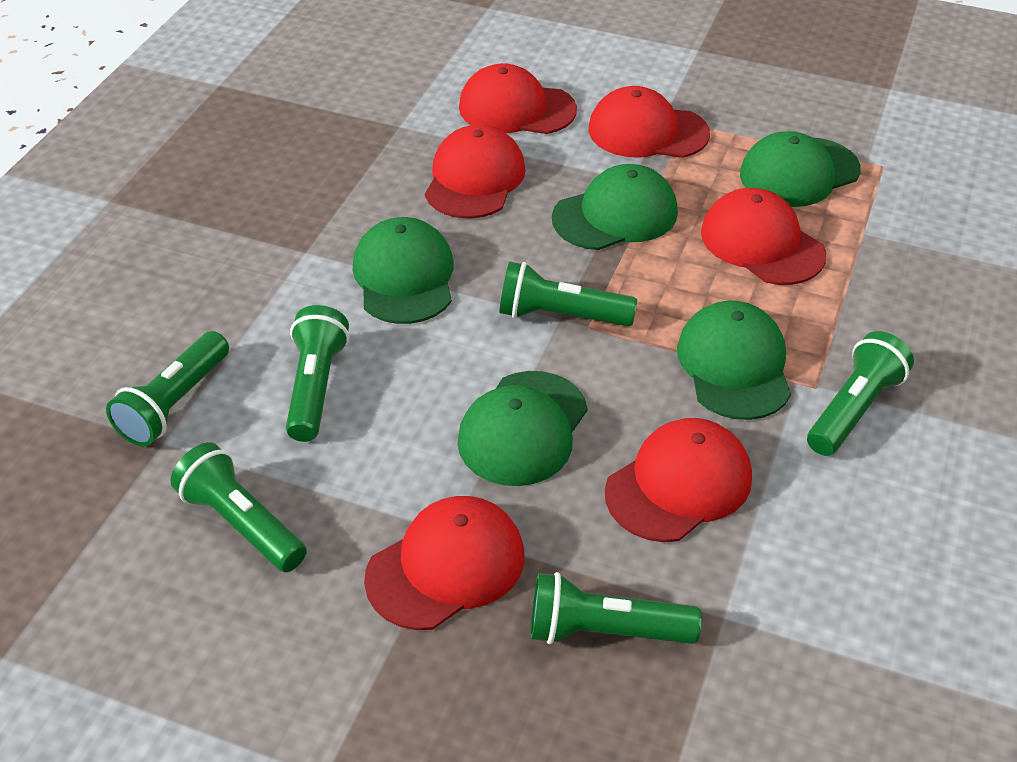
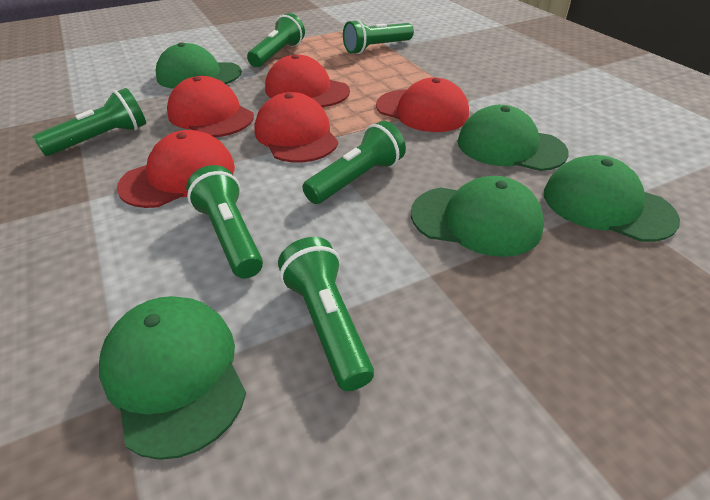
red cap: [364,496,525,630] [425,125,526,219] [459,63,577,134] [589,86,710,158] [605,418,752,542] [701,188,826,285] = 6 -> [117,130,235,208] [167,76,254,137] [254,92,338,163] [265,54,350,107] [376,77,469,132] = 5

